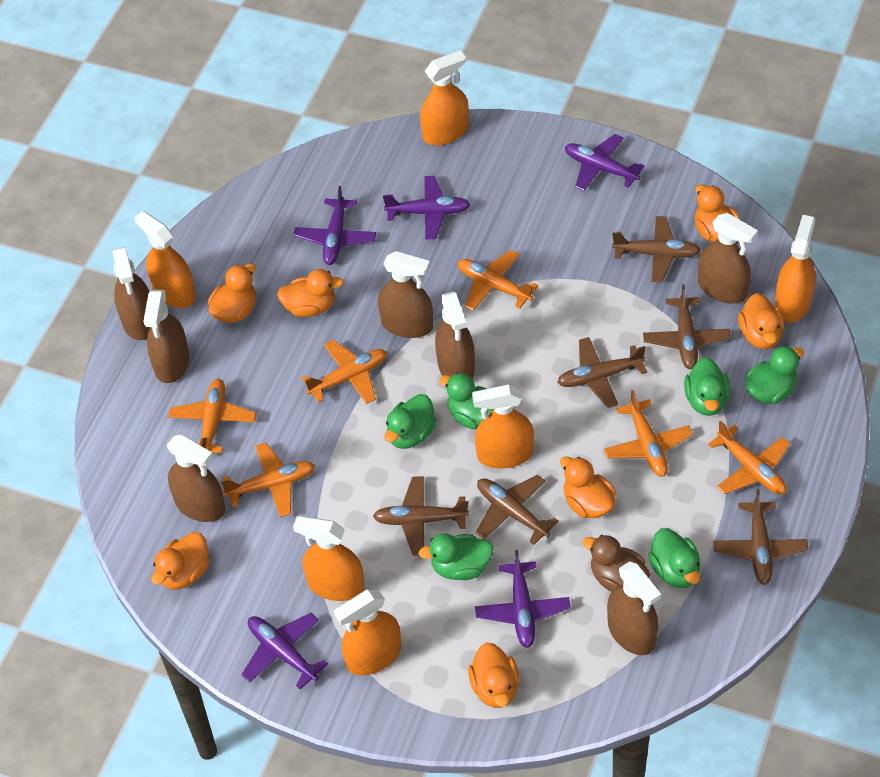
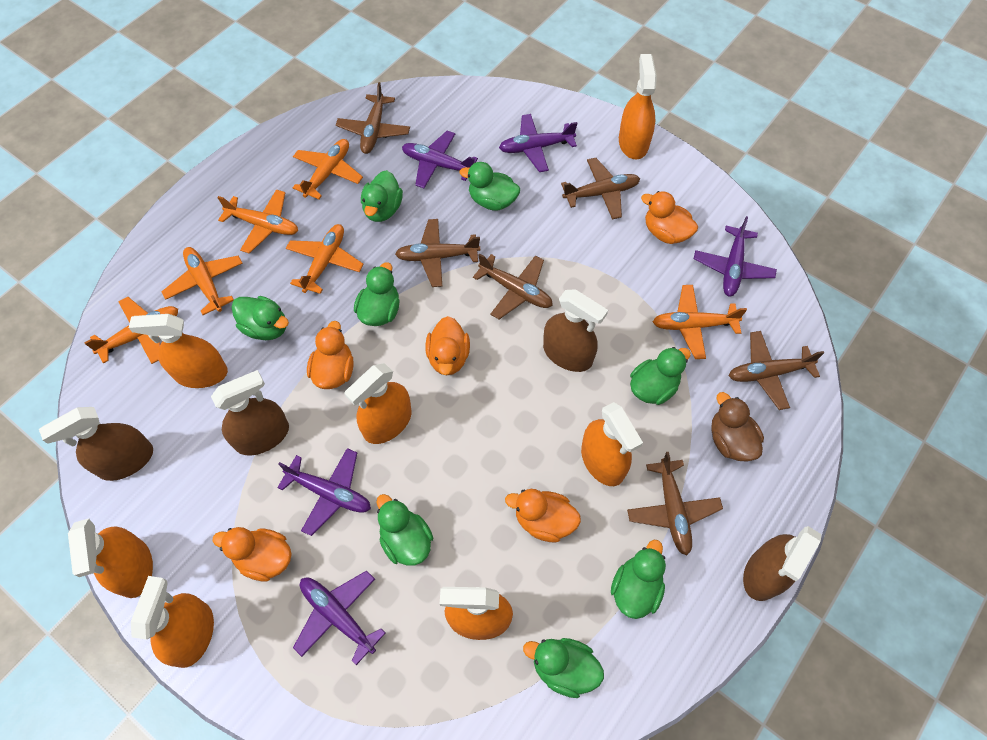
brown spray bottle: [113,247,150,340] [143,290,189,383] [167,435,225,522] [378,251,433,338] [435,292,475,379] [607,561,661,655] [698,213,758,303] = 7 -> [39,407,153,481] [211,370,289,456] [543,289,608,372] [743,526,821,601] = 4
green duck: [385,394,436,449] [419,533,493,580] [440,372,493,429] [648,528,700,588] [684,357,730,416] [746,346,804,404] = 6 -> [231,296,289,340] [354,262,400,326] [361,170,403,222] [377,494,433,566] [460,162,520,211] [523,638,604,698] [611,540,666,619] [630,347,691,405] = 8
orange duck: [151,532,210,590] [208,264,256,323] [277,269,344,317] [468,642,519,708] [560,456,616,518] [695,184,740,242] [738,293,784,349] = 7 -> [213,527,291,582] [307,321,354,389] [425,316,470,375] [505,489,581,542] [641,191,698,244] = 5
orange spray bottle: [134,211,196,308] [293,516,364,601] [334,590,401,675] [420,50,469,146] [472,385,534,469] [775,215,815,323] = 6 -> [68,519,153,598] [129,314,228,388] [131,576,214,668] [344,363,411,444] [440,587,513,640] [581,402,643,486] [619,54,657,159] = 7

